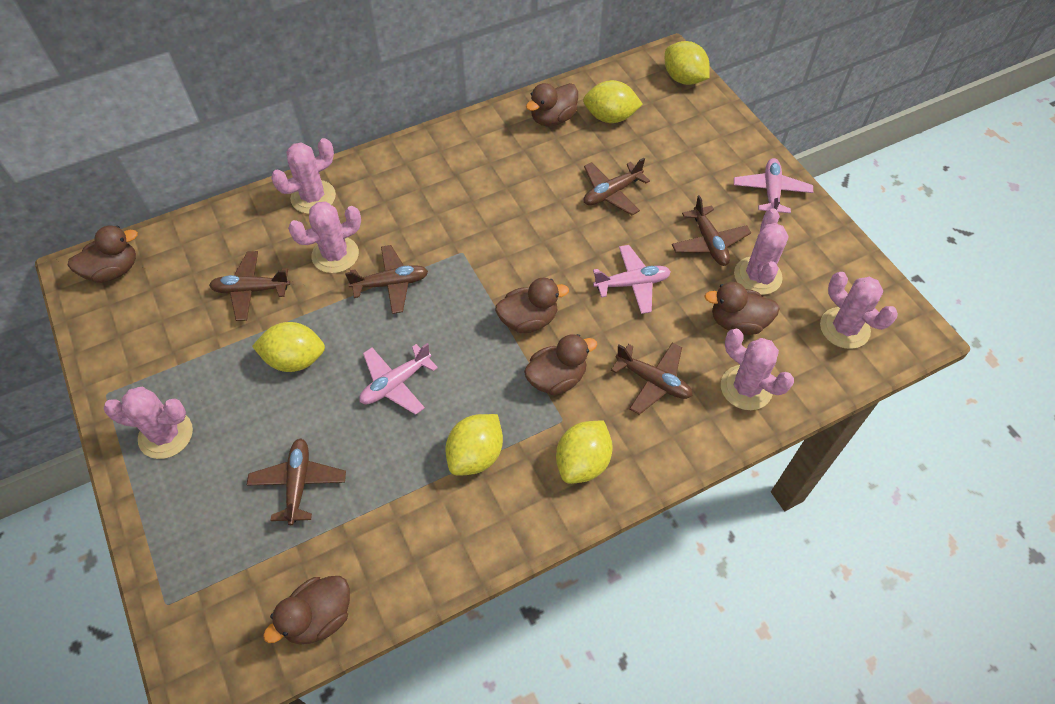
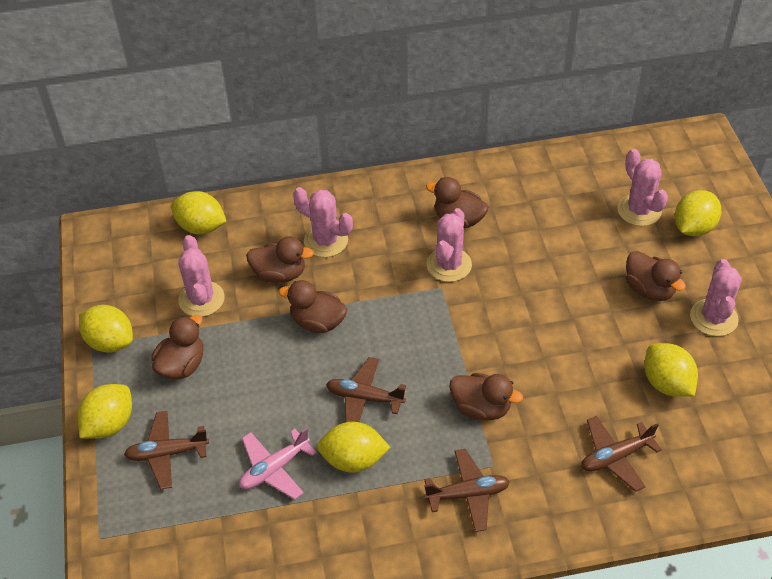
brown plane: [209,251,290,321] [247,438,346,525] [345,245,428,314] [584,158,650,215] [611,342,693,415] [672,195,751,266] = 6 -> [124,411,209,490] [326,357,406,422] [424,449,510,532] [581,416,662,492] = 4
pink cactus: [103,387,193,459] [271,138,336,214] [288,201,361,273] [721,329,794,410] [734,208,789,295] [820,272,898,349] = 6 -> [178,235,224,317] [293,187,353,257] [427,208,472,282] [617,149,668,226] [690,259,742,336] = 5
pink plane: [359,343,438,415] [593,245,671,314] [734,158,813,213] = 3 -> [239,428,317,500] = 1
yellow lemon: [252,322,325,372] [446,414,503,476] [556,420,613,484] [583,80,643,123] [665,41,710,85] = 5 -> [77,384,132,439] [79,305,133,353] [171,191,227,235] [317,422,391,473] [645,343,698,397] [675,190,721,236] = 6

